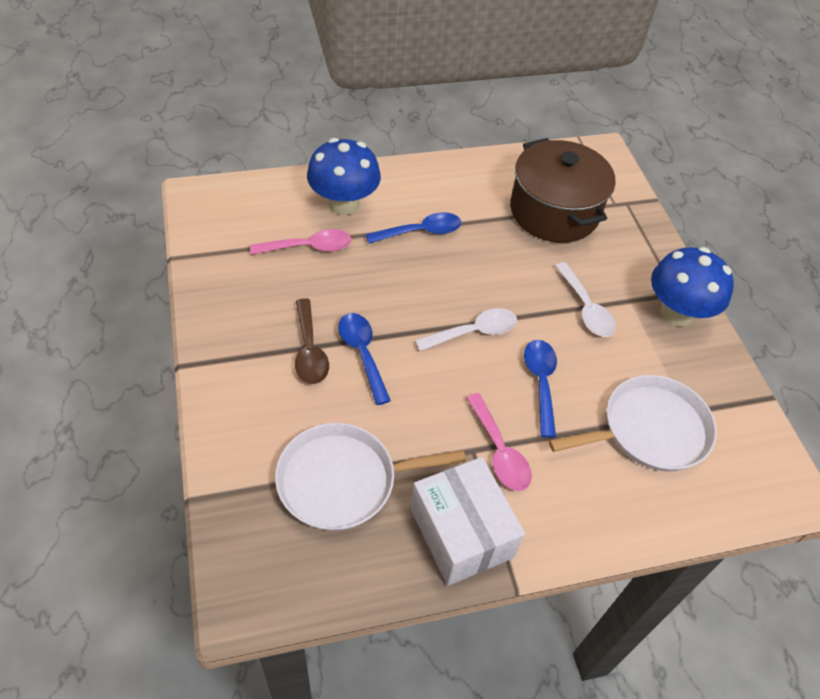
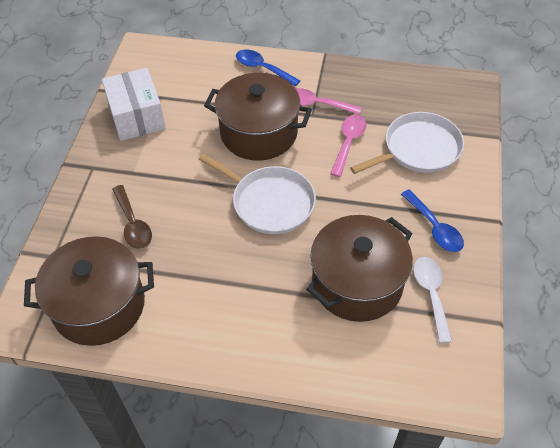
blue mushroom: [307,138,381,215] [651,247,734,326] = 2 -> none = 0
blue spoon: [338,313,391,405] [366,212,461,244] [524,340,557,438] = 3 -> [236,49,301,87] [401,189,464,252] = 2
brown pot: [510,138,616,243] = 1 -> [24,236,154,346] [204,73,312,161] [306,215,413,322] = 3
white spoon: [415,308,517,351] [555,262,616,337] = 2 -> [413,257,452,343] = 1

